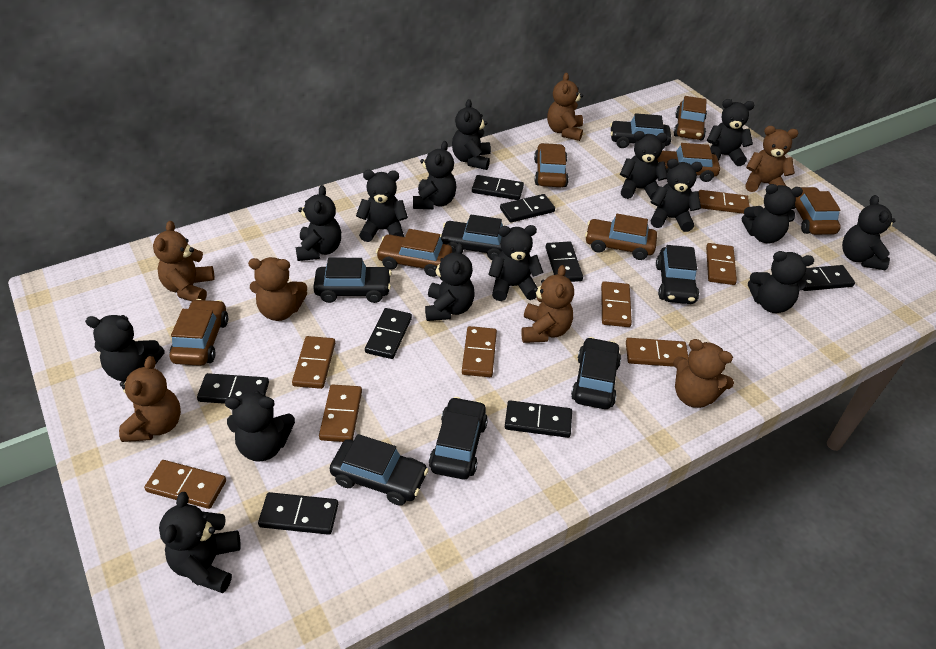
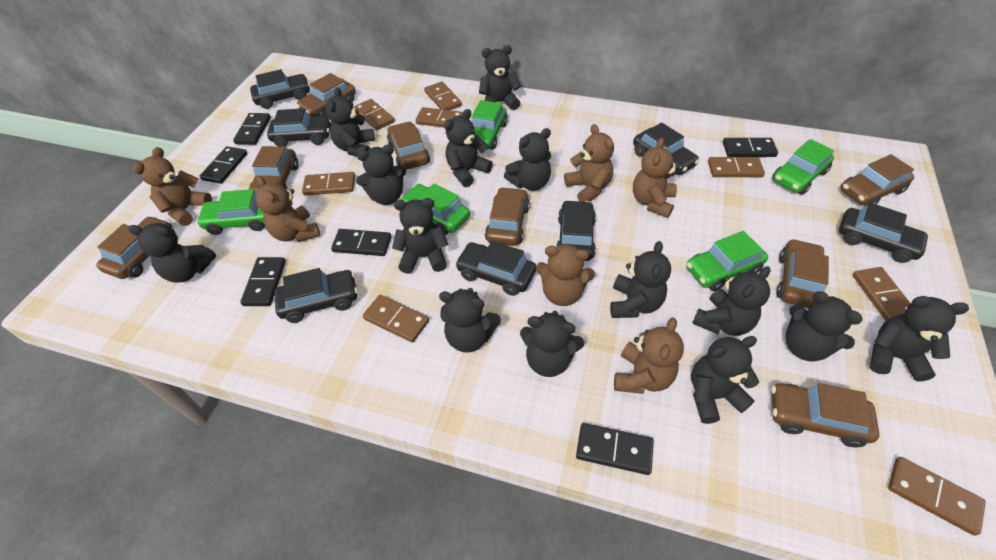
black domino: [197,373,269,404] [258,492,338,535] [365,308,412,359] [472,175,524,200] [500,194,555,223] [505,400,572,438] [546,241,583,282] [803,265,855,291] = 8 -> [200,146,247,184] [233,113,271,145] [240,257,286,306] [331,229,391,256] [576,423,654,475] [723,138,778,157] = 6
black teddy bear: [85,315,165,381] [159,492,241,593] [225,391,295,462] [296,185,341,261] [356,170,408,242] [413,141,456,209] [425,243,475,321] [452,99,491,170] [488,225,544,301] [620,131,667,200] [651,159,702,232] [707,99,754,166] [742,184,803,243] [748,251,814,313] [842,195,896,270] = 15 -> [128,223,216,283] [325,87,375,156] [356,144,406,205] [392,198,449,274] [439,288,501,353] [444,109,493,187] [479,45,521,110] [504,128,551,191] [520,311,584,377] [610,241,671,318] [691,336,759,424] [692,266,771,336] [786,291,863,362] [870,296,969,382] = 14
brown car: [170,299,228,366] [376,229,452,277] [534,143,569,187] [585,214,657,260] [657,143,720,182] [674,96,707,140] [792,187,841,235] = 7 -> [96,216,173,279] [249,146,299,192] [296,73,356,117] [387,122,430,170] [485,187,530,246] [771,383,879,447] [776,239,829,308] [841,154,914,206] = 8
brown teddy bear: [119,356,181,442] [153,221,214,301] [248,257,307,321] [521,265,574,343] [547,73,583,141] [673,339,734,408] [746,126,798,192] = 7 -> [133,147,212,226] [255,176,320,242] [536,244,595,306] [564,124,614,202] [614,317,684,394] [633,137,679,218] = 6
green car: none = 0 -> [196,189,265,235] [400,183,470,235] [471,100,508,150] [686,231,768,291] [772,139,834,195] = 5

